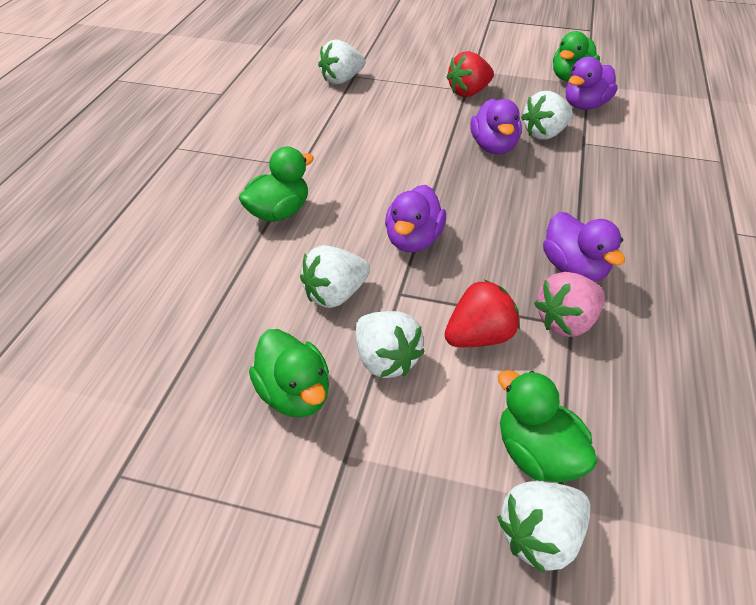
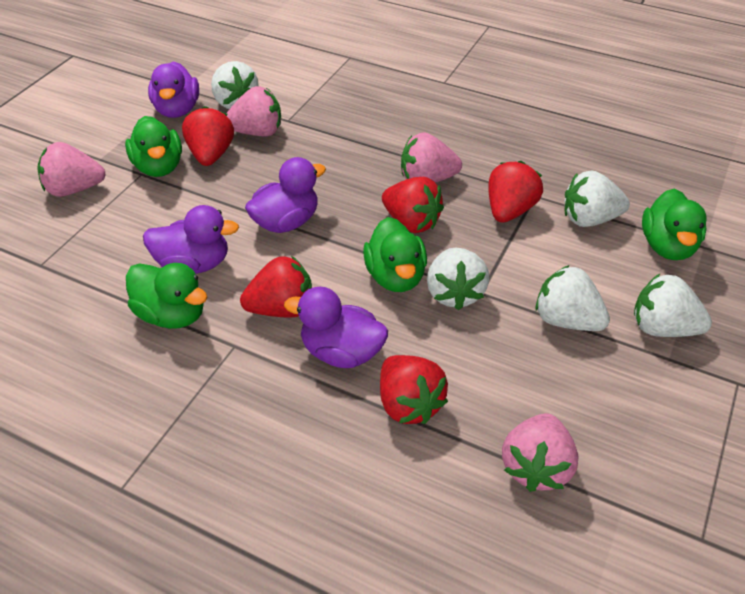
pink strawberry: [534,272,605,337] = 1 -> [37,142,106,197] [227,86,281,136] [401,132,462,183] [502,413,579,492] = 4
red strawberry: [445,280,520,347] [446,51,494,97] = 2 -> [182,106,234,166] [240,256,312,318] [380,355,448,424] [382,177,444,233] [488,161,543,223] = 5

